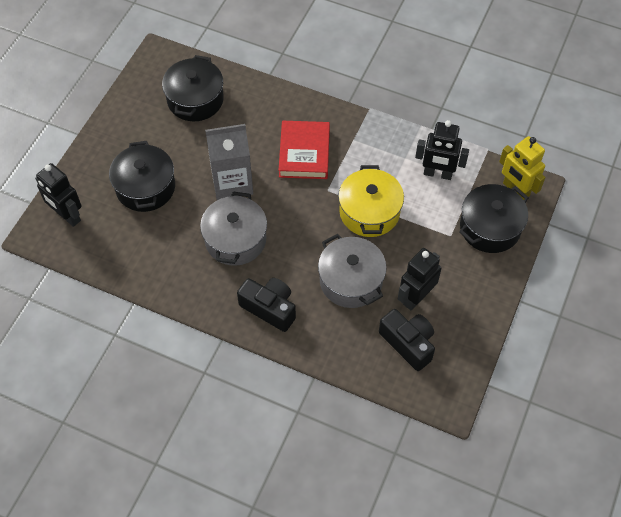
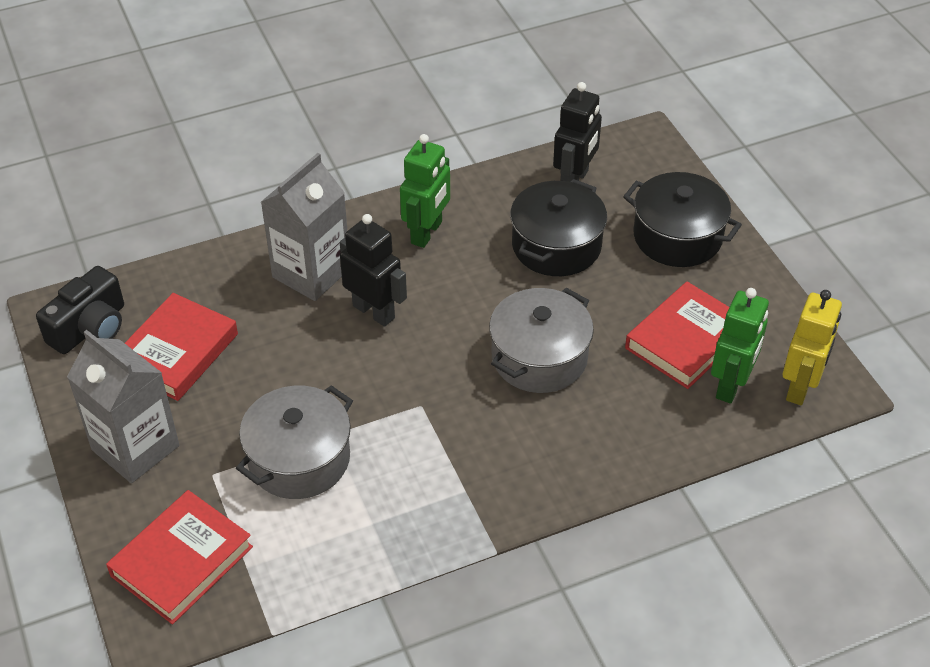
black camera: [237,278,296,332] [379,309,435,371] = 2 -> [36,266,124,354] = 1
black pot: [109,141,175,212] [162,55,224,121] [459,184,529,253] = 3 -> [510,179,607,276] [623,172,742,267] = 2
black robot: [35,163,82,227] [398,248,442,310] [415,120,469,180] = 3 -> [340,214,407,327] [553,82,602,182] = 2
green robot: none = 0 -> [400,134,450,248] [711,288,769,404] = 2
grey carton: [205,124,253,200] = 1 -> [67,330,179,483] [261,153,347,301] = 2
red book: [278,121,330,179] = 1 -> [106,490,253,624] [125,293,238,401] [625,282,729,389] = 3
yellow pot: [338,165,404,237] = 1 -> none = 0

